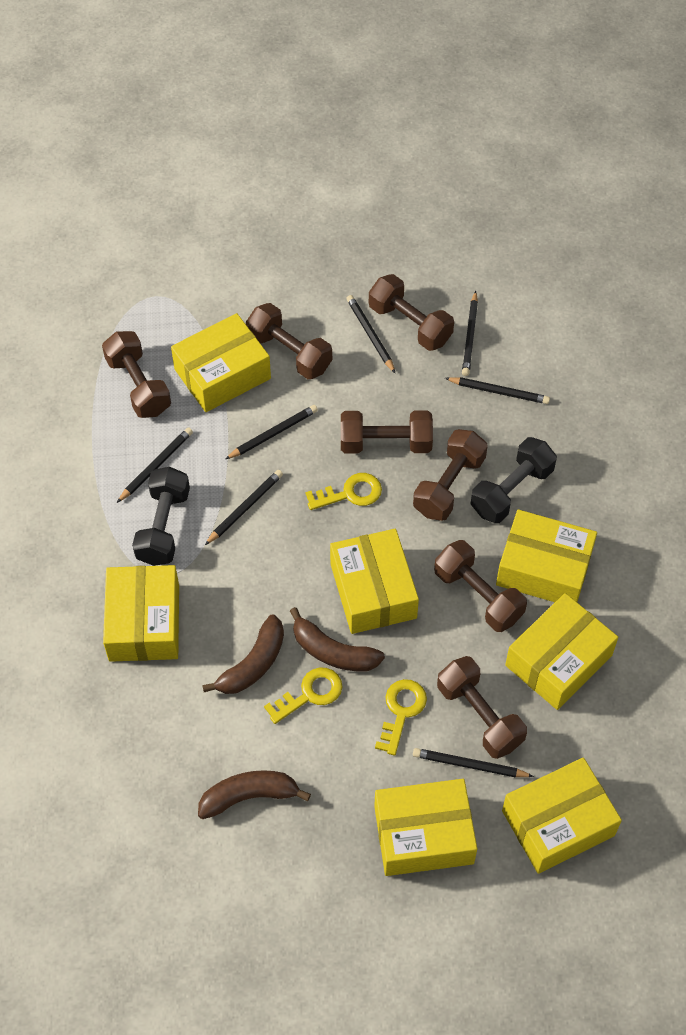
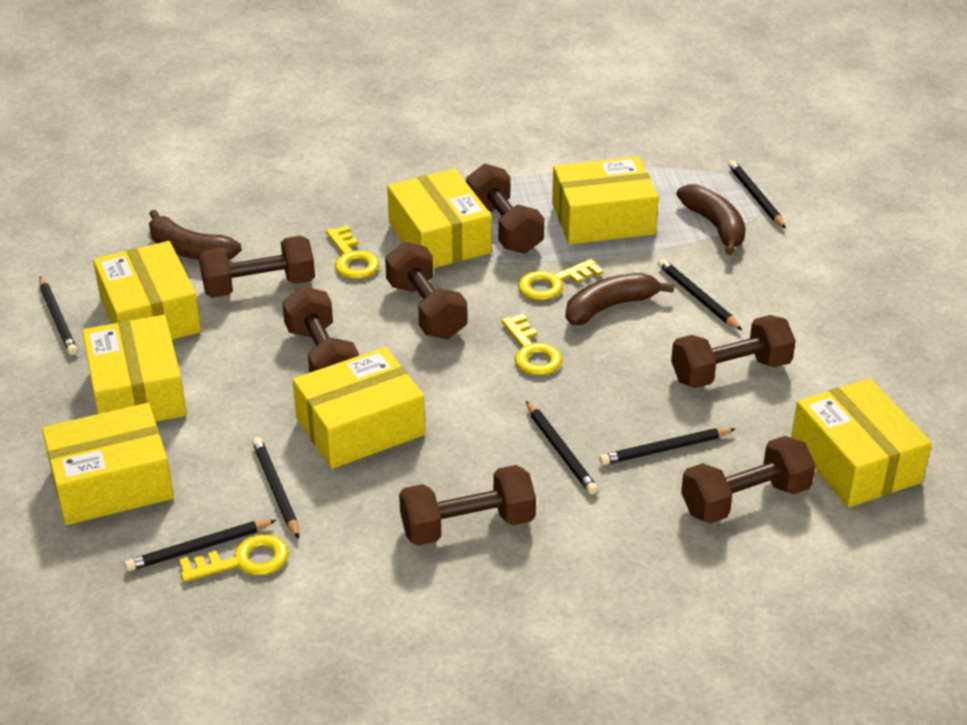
black dumbbell: [132,467,190,566] [471,437,557,523] = 2 -> none = 0
yellow key: [264,667,342,724] [305,473,382,510] [375,679,427,756] = 3 -> [179,534,289,582] [326,225,379,279] [501,314,562,375] [518,259,603,300] = 4

